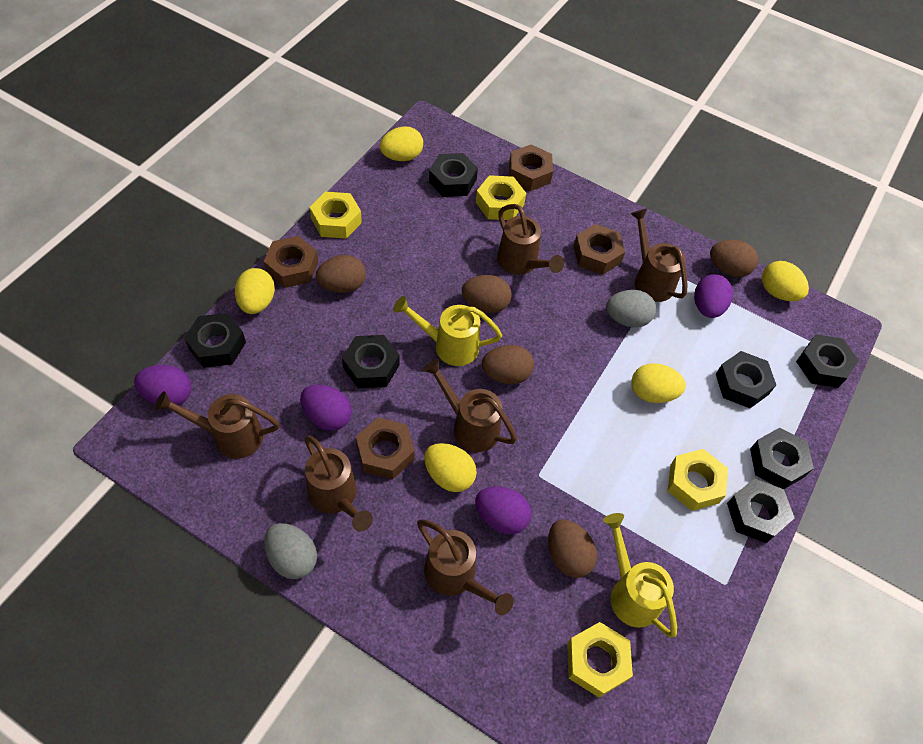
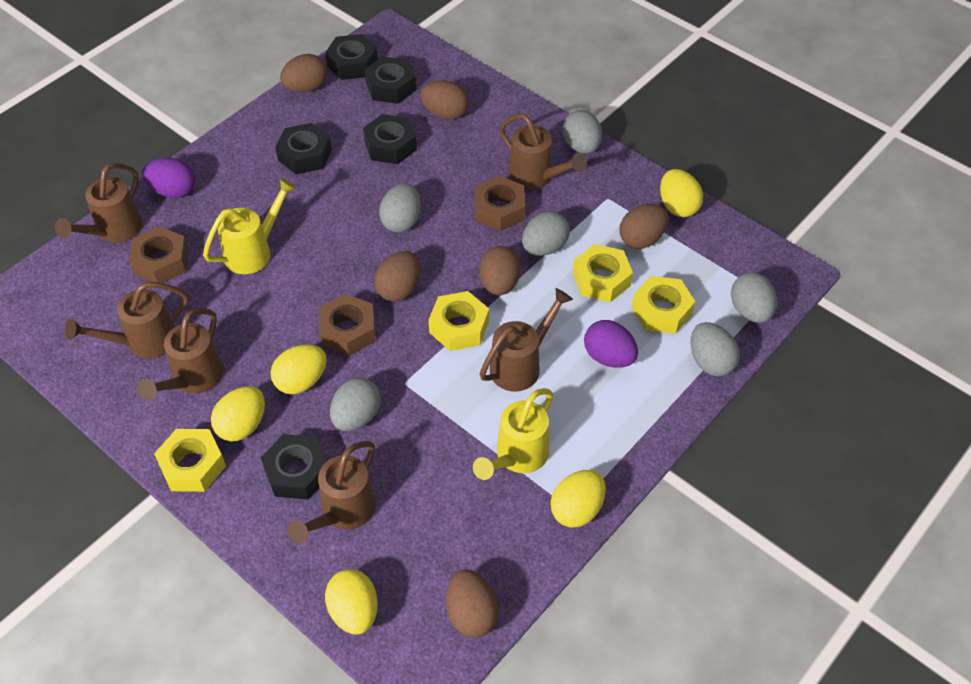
black nut: [184,313,246,368] [342,335,400,388] [429,153,478,197] [716,351,776,408] [727,478,794,543] [750,428,814,489] [796,334,859,388] = 7 -> [261,434,327,499] [275,123,332,174] [325,34,378,80] [363,114,417,164] [365,56,416,104] = 5
brown egg: [316,255,366,293] [462,275,512,313] [482,345,534,384] [548,519,597,578] [710,240,758,277] = 5 -> [280,54,327,92] [374,251,420,302] [420,81,469,120] [446,569,499,638] [479,246,521,296] [619,204,669,249] = 6
brown nut: [264,236,318,288] [356,418,415,479] [509,144,553,191] [573,224,625,275] = 4 -> [129,226,188,283] [319,294,376,356] [475,176,525,231] = 3
grey egg: [264,523,317,579] [606,290,656,328] = 2 -> [330,378,381,431] [379,183,421,233] [522,211,570,256] [562,110,602,154] [691,322,740,376] [731,273,777,323] = 6
purple egg: [134,365,192,405] [300,385,352,431] [475,486,531,534] [694,274,733,318] = 4 -> [142,158,195,198] [584,320,638,368] = 2

